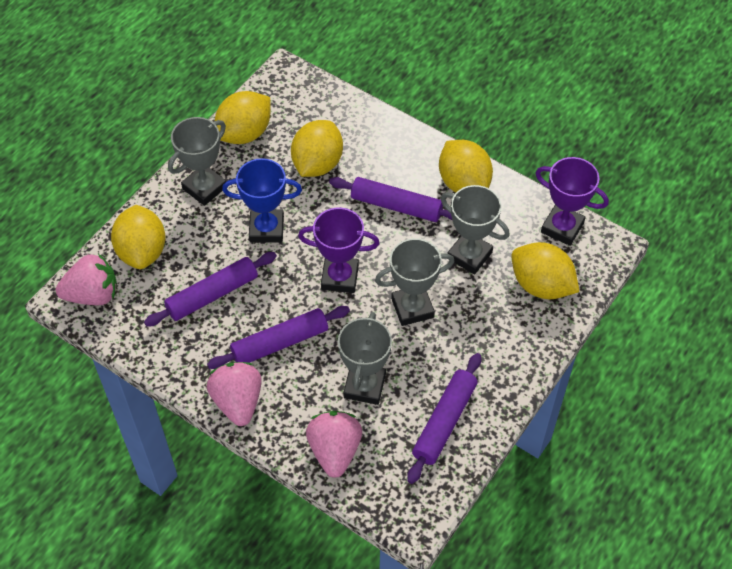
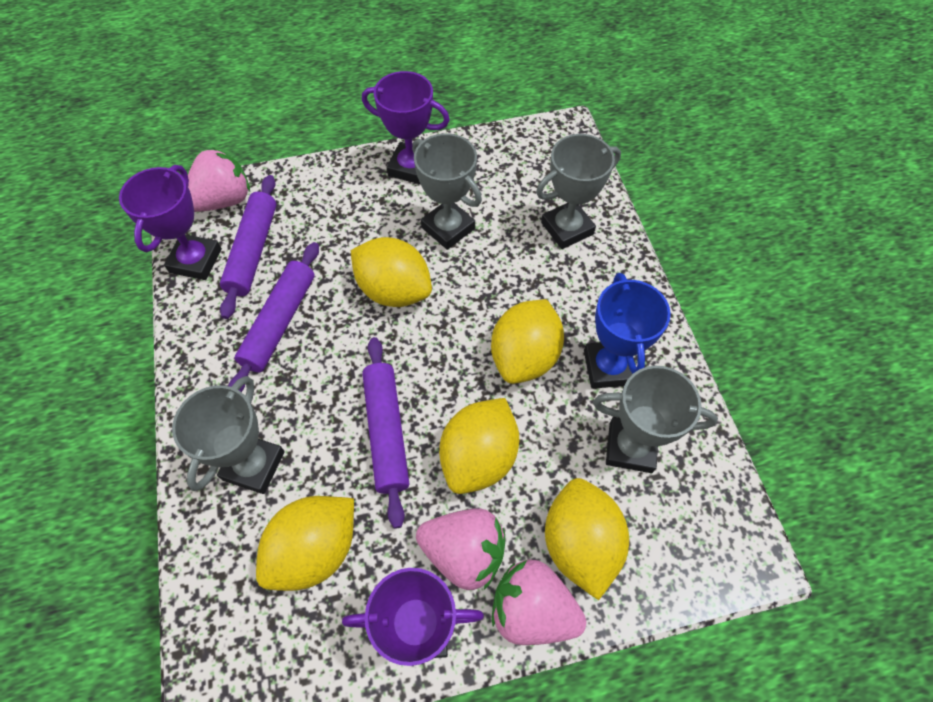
purple rolling pin: [144,252,277,327] [207,306,350,369] [329,177,453,222] [407,353,481,484] = 4 -> [220,175,276,319] [228,242,319,392] [362,337,409,529] = 3
purple trophy: [298,208,380,293] [535,157,609,246] = 2 -> [119,165,222,280] [342,568,484,666] [362,71,450,184] = 3

